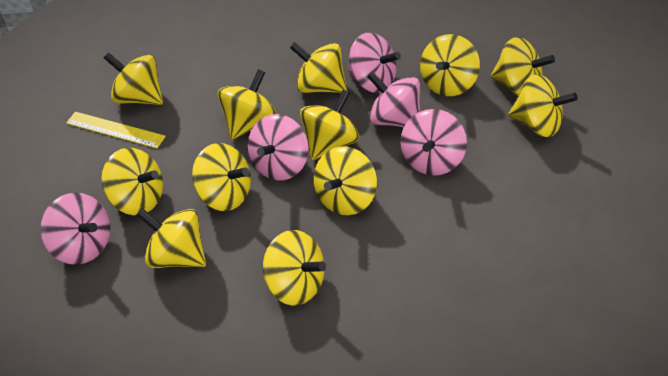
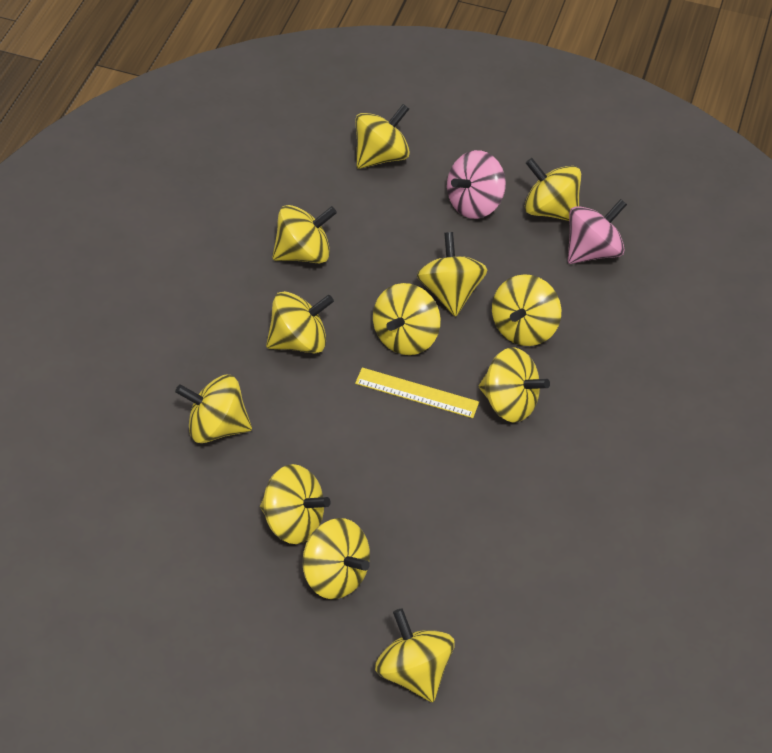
pink spinning top: [41,193,110,265] [248,114,309,180] [348,33,401,93] [367,71,420,127] [400,109,467,176] = 5 -> [447,150,506,219] [568,199,627,264] = 2

